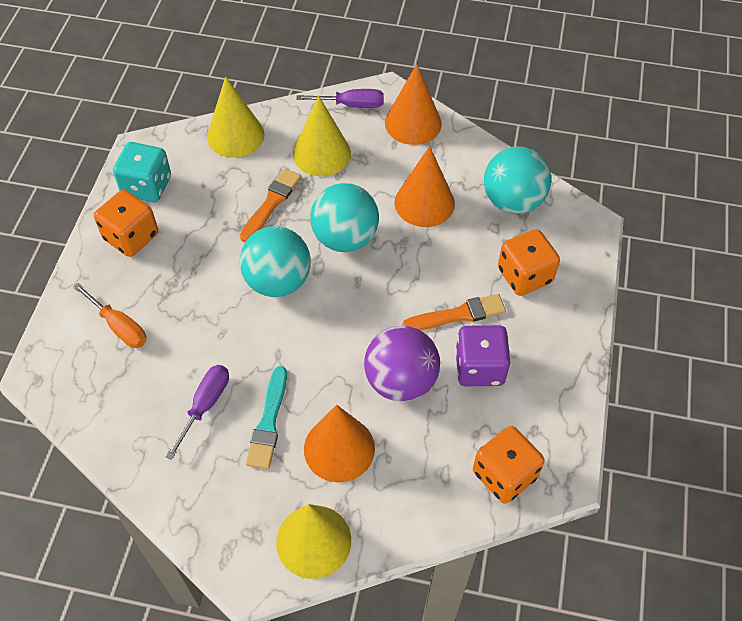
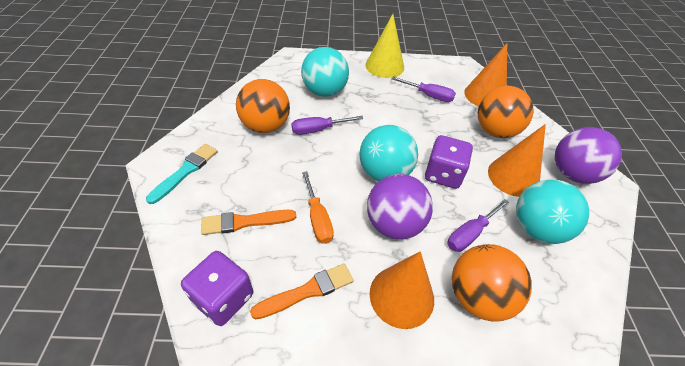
orange ball: none = 0 -> [236,79,290,133] [452,244,532,322] [478,86,534,138] = 3
orange dice: [94,190,158,257] [473,426,545,504] [498,229,560,296] = 3 -> none = 0
purple ball: [364,326,440,402] = 1 -> [367,174,433,240] [555,127,622,184] = 2
purple dice: [455,325,510,386] = 1 -> [181,251,253,326] [425,135,473,189] = 2
purple screwdriver: [165,365,229,460] [296,89,384,108] = 2 -> [291,116,364,135] [392,77,456,102] [448,199,509,252] = 3
turquoise dice: [113,142,171,202] = 1 -> none = 0
yellow cone: [207,76,265,158] [276,504,351,579] [293,95,351,176] = 3 -> [366,14,404,78] = 1

